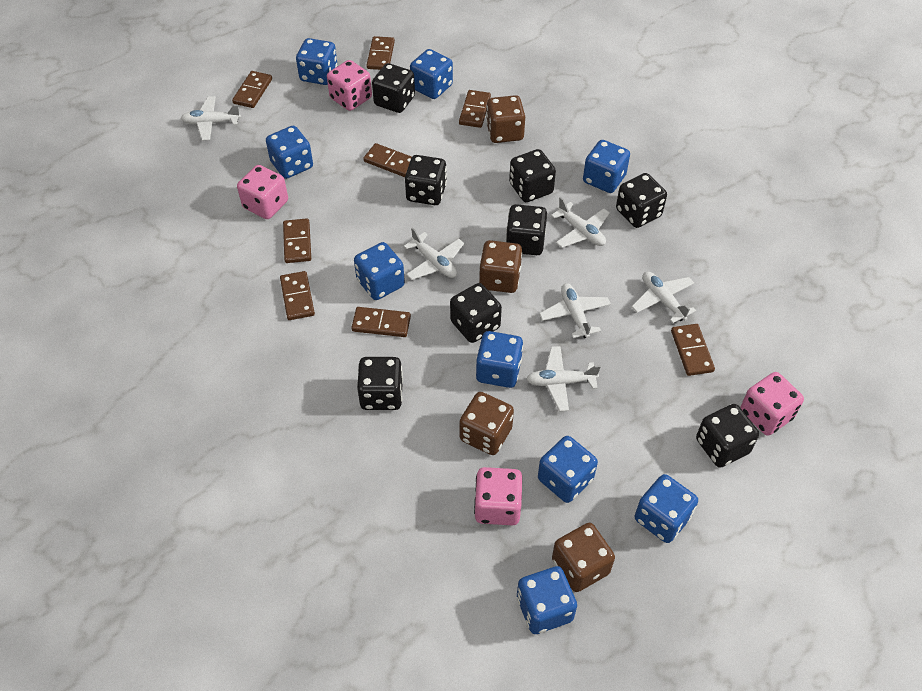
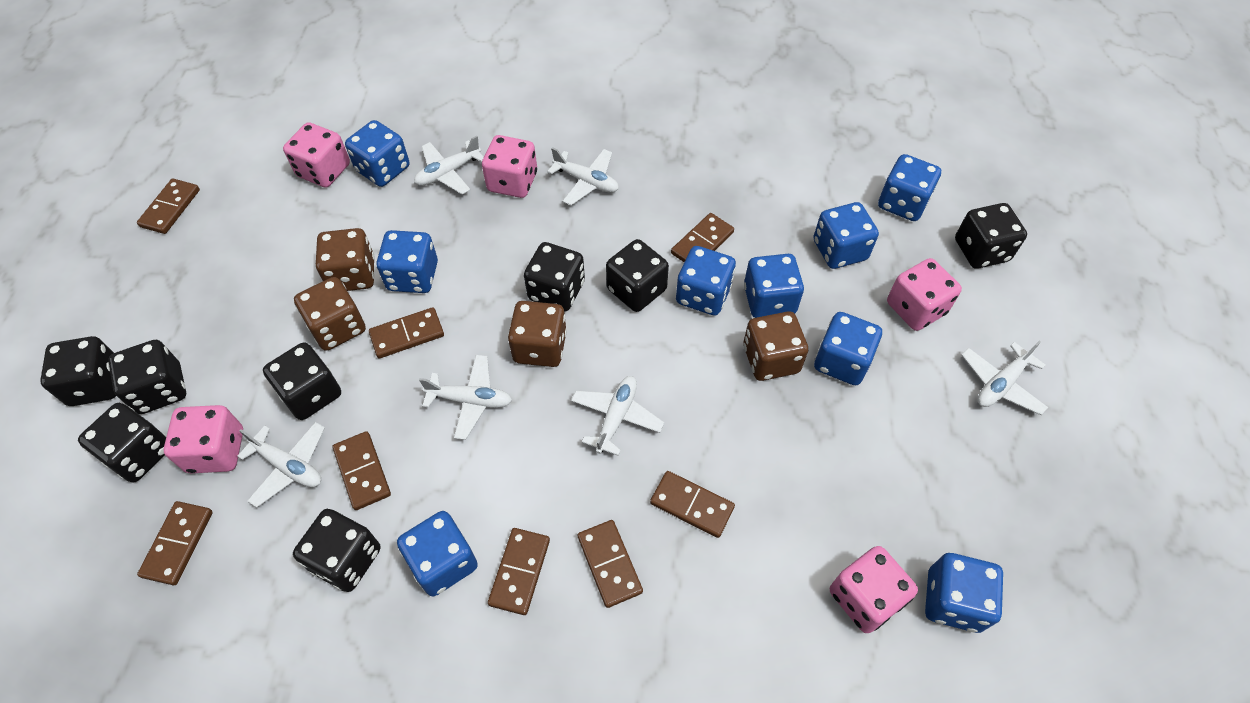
pink dice: [237,165,288,219] [327,60,372,111] [474,467,522,525] [740,372,804,436] = 4 -> [164,405,243,473] [283,122,350,187] [482,135,537,198] [830,546,918,633] [887,258,962,331] = 5

